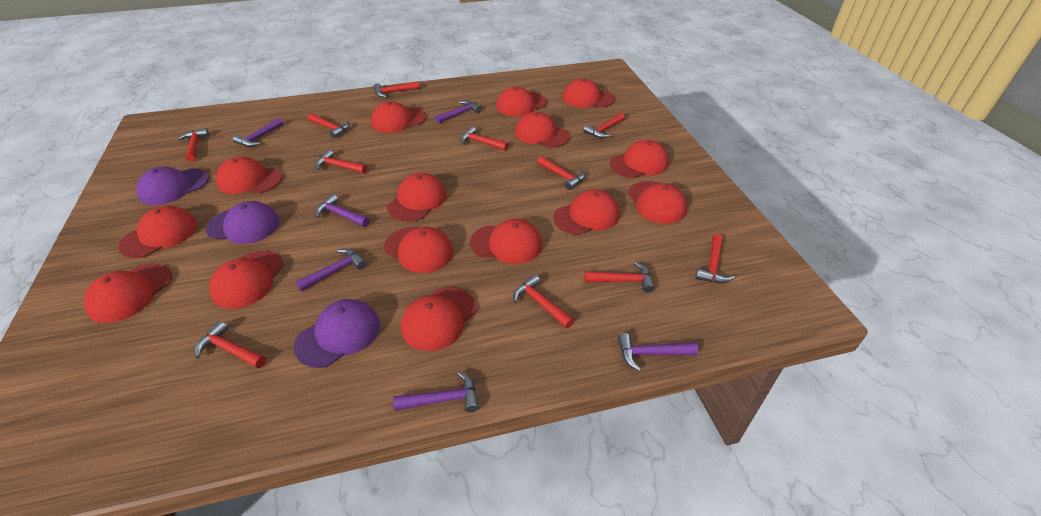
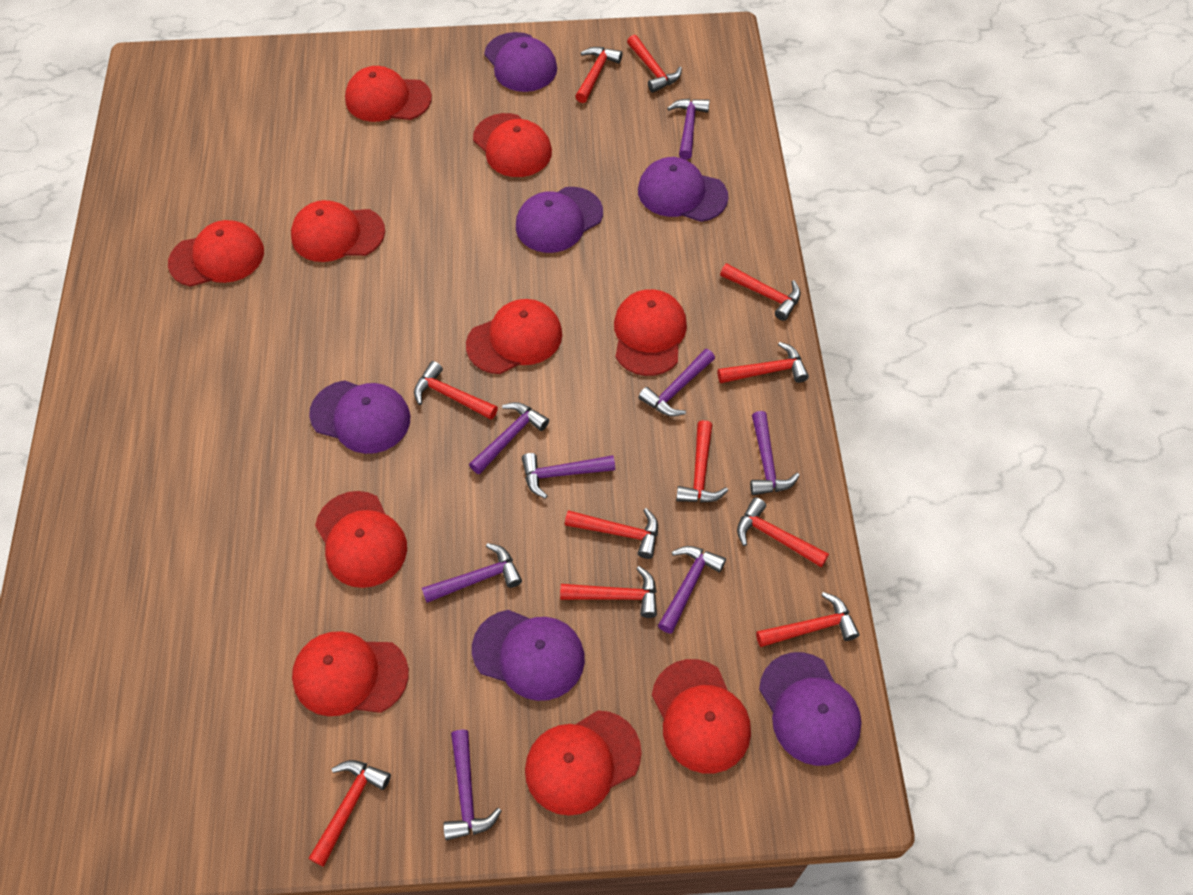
purple cap: [136,167,209,205] [206,201,280,244] [294,299,380,368] = 3 -> [309,380,410,454] [472,610,585,701] [484,32,557,92] [516,187,603,253] [638,157,728,222] [759,652,861,766] = 6
purple hammer: [233,118,283,147] [296,248,366,291] [315,194,370,227] [393,372,479,412] [435,100,481,124] [618,333,698,371] = 6 -> [422,543,522,603] [443,729,501,840] [469,402,549,474] [522,453,615,499] [638,349,715,416] [658,546,726,634] [667,99,710,160] [750,411,800,495] = 8
red cap: [84,264,172,323] [118,206,197,258] [209,251,284,309] [216,157,282,194] [371,101,426,133] [384,227,453,273] [387,173,447,222] [401,287,476,351] [470,219,542,264] [496,87,547,116] [515,112,570,148] [553,189,619,235] [563,79,615,108] [610,140,669,178] [628,181,687,224] = 15 -> [168,220,264,287] [291,200,385,262] [292,631,409,716] [315,491,407,588] [345,66,432,122] [466,299,562,374] [473,113,552,177] [525,710,642,816] [614,289,687,376] [652,659,751,773] = 10

